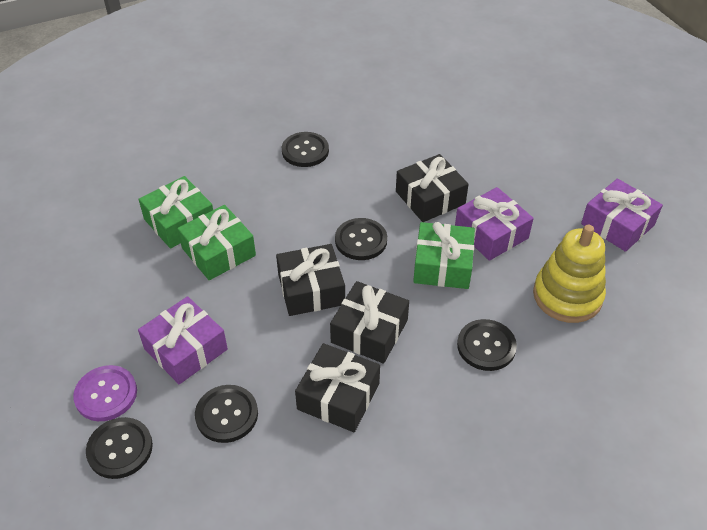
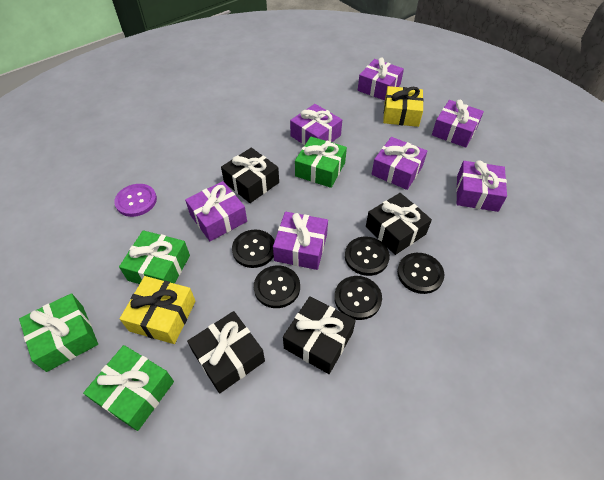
green gift: [138,176,213,249] [177,205,256,280] [413,222,475,289] = 3 -> [19,293,98,372] [83,345,174,431] [119,230,190,284] [295,137,347,188] = 4
purple gift: [138,296,228,384] [455,187,534,261] [581,178,663,252] = 3 -> [185,181,247,241] [273,212,328,270] [290,104,342,145] [358,58,404,101] [372,137,427,190] [432,100,484,148] [456,160,507,212] = 7
yellow gift: none = 0 -> [120,276,196,344] [383,86,424,127] = 2
yellow stacking toy: [533,225,606,323] = 1 -> none = 0

